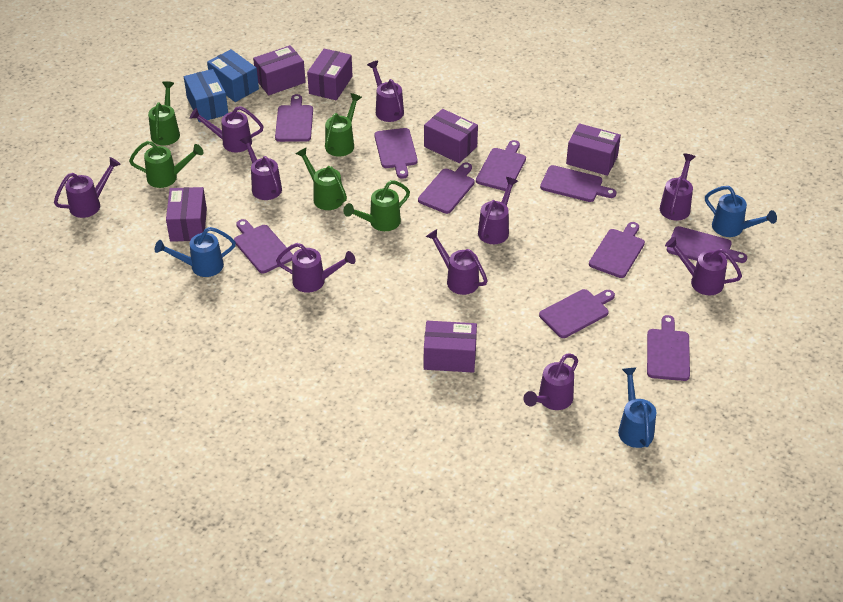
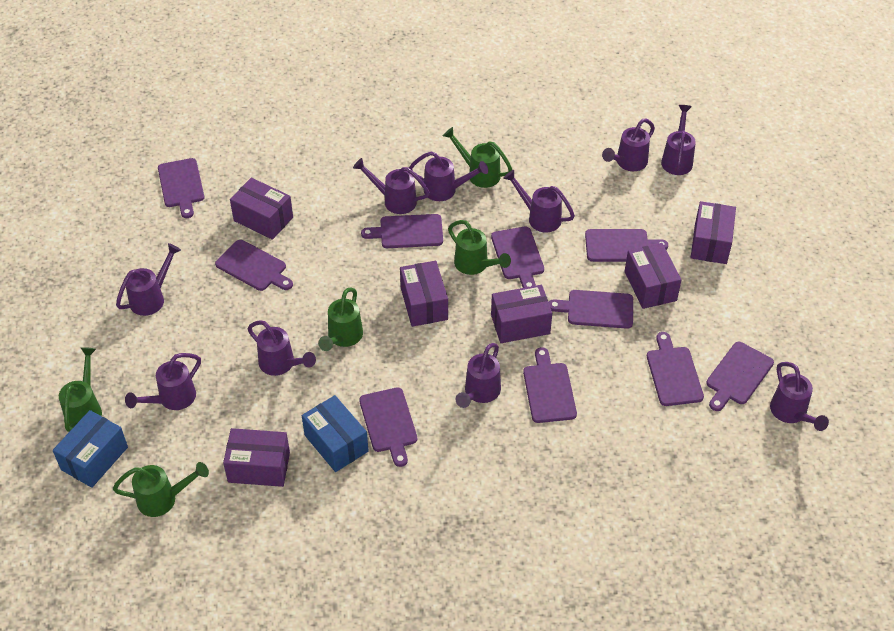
blue watering can: [155,227,236,277] [618,367,656,448] [705,186,777,237] = 3 -> none = 0

